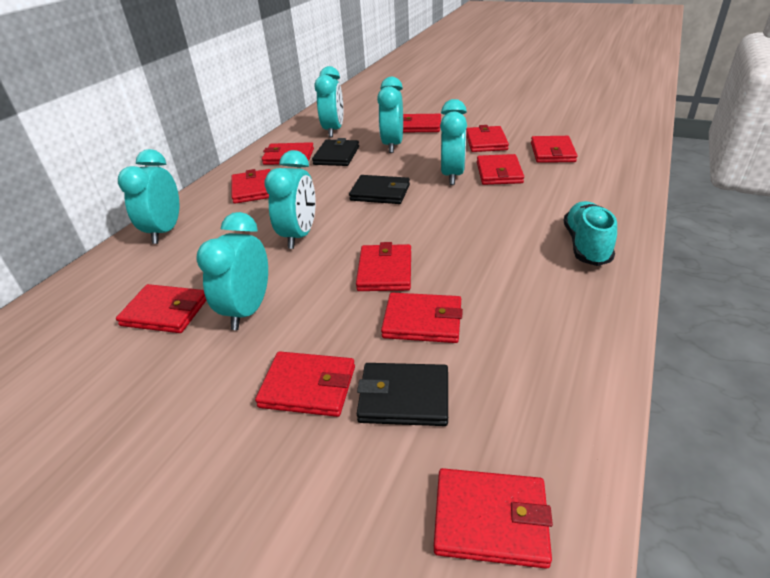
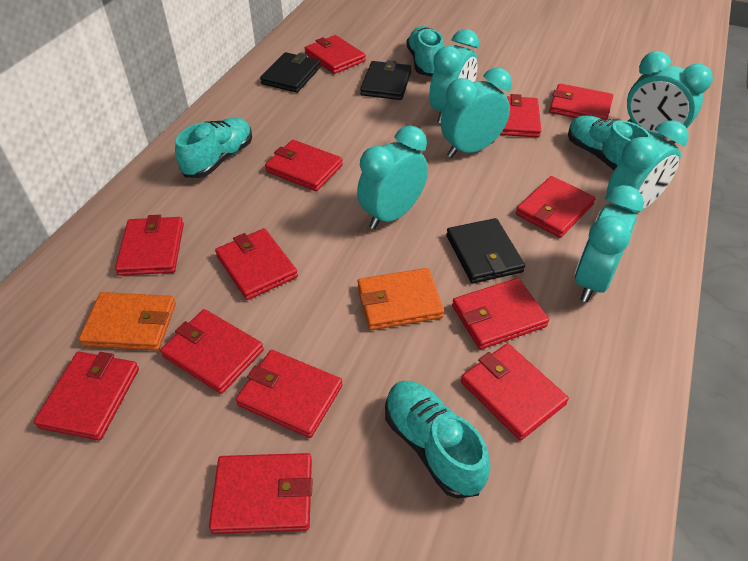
orange wallet: none = 0 -> [79,292,176,351] [358,268,444,330] = 2
red wallet: [116,284,206,333] [231,169,271,204] [255,351,355,417] [262,142,314,165] [356,242,411,291] [381,293,463,343] [403,114,441,132] [434,468,553,569] [466,125,509,152] [477,154,524,185] [531,136,577,163] = 11 -> [34,352,139,440] [115,215,184,276] [160,309,264,394] [209,453,313,534] [215,228,298,300] [236,350,343,438] [265,140,343,191] [305,35,366,74] [452,278,549,350] [461,343,569,440] [500,94,541,138] [516,176,596,238] [549,84,613,120] = 13
turquoise shoe: [564,201,617,266] = 1 -> [175,117,252,178] [385,381,490,499] [407,26,444,77] [568,115,651,170] = 4

